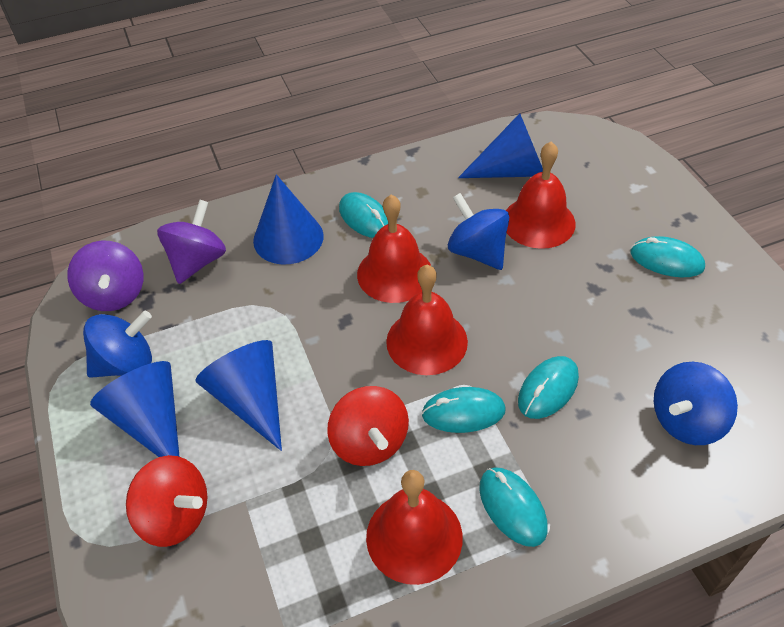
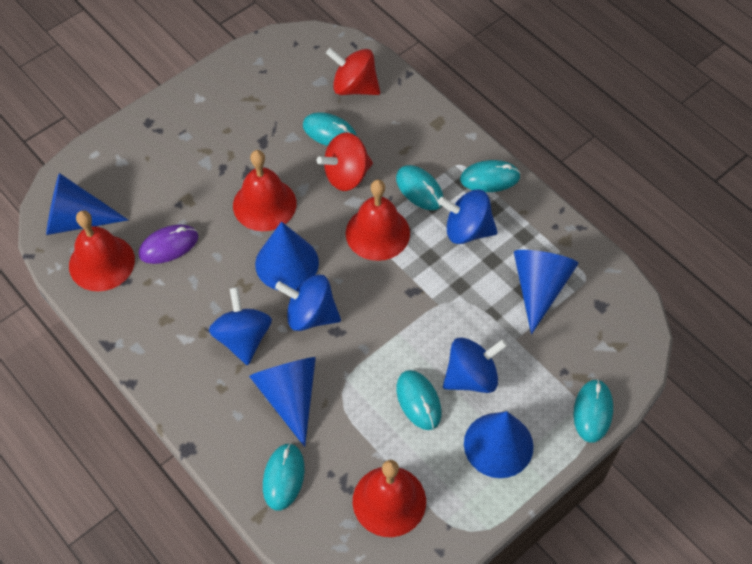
blue cone: [90,361,179,457] [195,340,282,451] [253,174,324,265] [458,113,543,178] = 4 -> [46,173,128,235] [249,357,316,447] [255,221,319,290] [464,411,534,478] [514,250,579,334] = 5
blue spinning top: [83,311,152,378] [448,193,509,270] [654,362,738,445] = 3 -> [209,287,272,365] [275,275,341,331] [438,189,498,244] [443,337,508,393] = 4
purple mouse: none = 0 -> [139,224,198,264] = 1
purple spinning top: [67,241,143,311] [157,200,226,284] = 2 -> none = 0
turquoise mouse: [339,192,388,238] [422,387,506,433] [479,467,548,547] [518,356,579,419] [631,236,705,277] = 5 -> [263,443,305,511] [303,112,357,146] [396,165,443,210] [396,370,442,430] [460,160,521,192] [573,379,613,443] = 6

